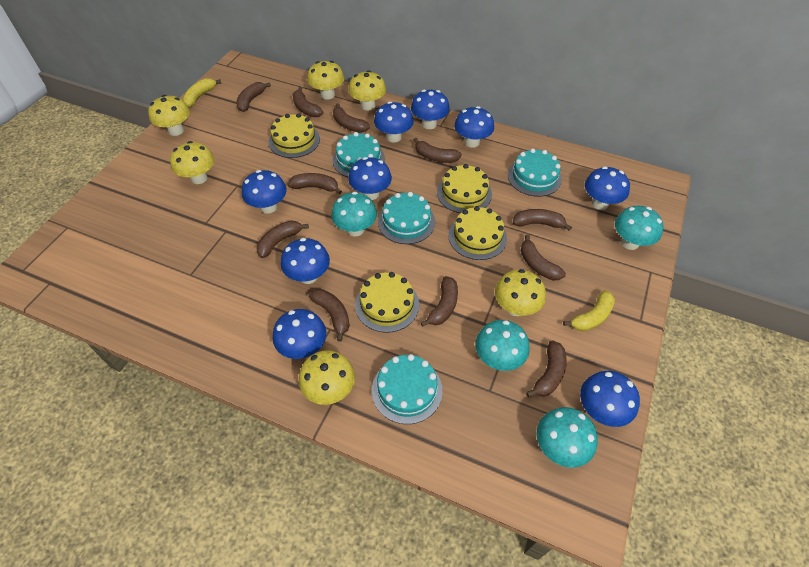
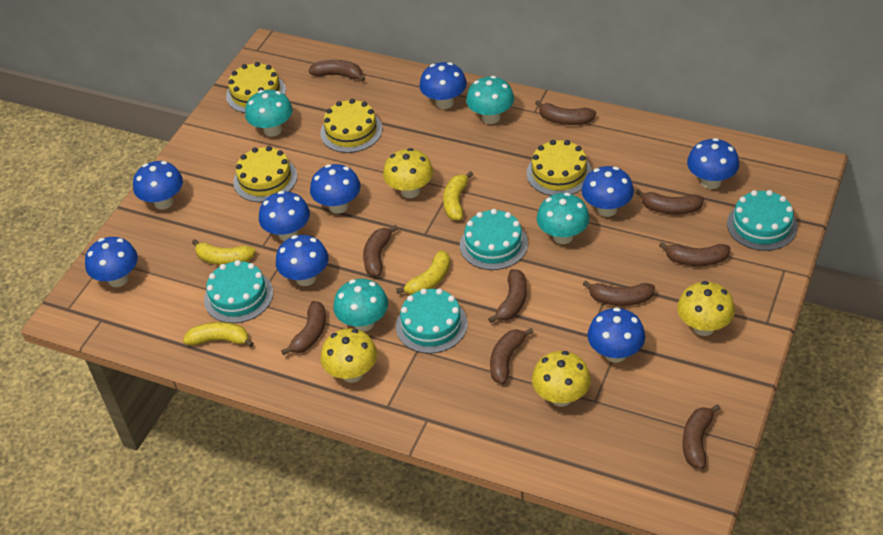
brown banana: [236,82,271,112] [257,220,309,258] [288,173,342,194] [293,87,323,117] [309,289,350,342] [333,103,370,133] [414,138,462,163] [420,276,458,327] [513,209,572,231] [521,234,566,280] [526,340,567,397] = 11 -> [281,301,326,355] [309,60,365,82] [363,225,398,277] [488,269,527,323] [490,328,534,384] [535,100,596,125] [583,280,655,306] [636,189,704,214] [659,242,730,266] [682,404,721,469] = 10
yellow banana: [182,78,221,107] [563,290,615,331] = 2 -> [183,322,254,347] [192,239,256,265] [396,250,450,295] [443,171,473,221] = 4
yellow mushroom: [148,95,190,136] [170,141,214,184] [299,350,355,405] [307,61,344,100] [349,70,386,111] [495,269,546,316] = 6 -> [320,329,377,383] [383,148,433,198] [532,351,591,407] [677,281,735,336] = 4

